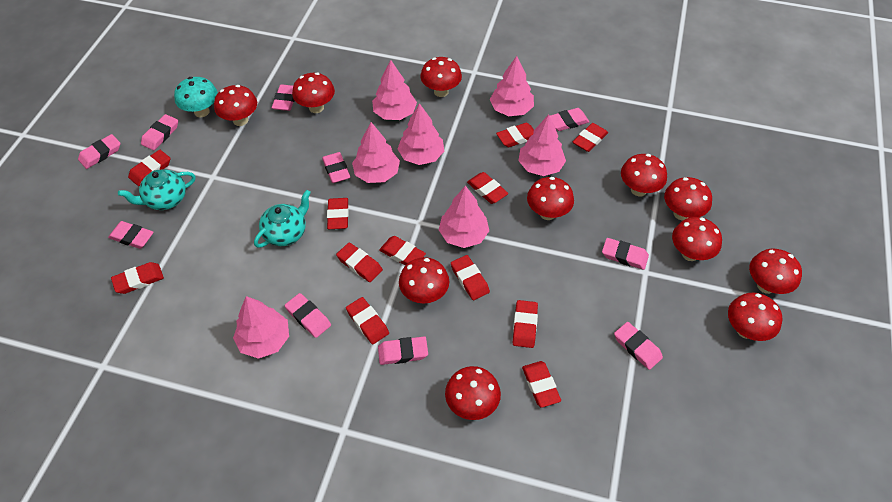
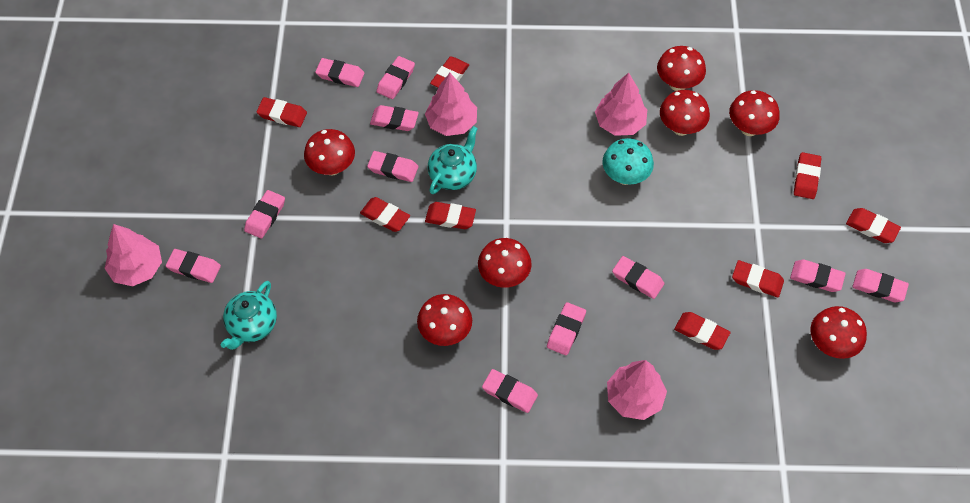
pink eraser: [78,134,120,169] [108,221,154,249] [141,114,178,150] [272,85,295,111] [285,293,331,338] [322,152,350,183] [378,337,428,365] [550,108,589,131] [602,238,649,270] [614,322,663,370] = 10 -> [166,249,221,283] [244,190,285,239] [315,58,364,87] [367,151,418,182] [370,105,419,131] [376,56,415,99] [482,369,538,413] [547,302,586,355] [612,256,664,299] [790,260,846,292] [852,269,909,302] = 11
pink tree: [233,296,289,359] [352,122,400,183] [372,60,417,120] [398,103,444,165] [439,186,489,248] [490,56,534,116] [518,115,566,176] = 7 -> [104,224,162,286] [425,73,477,136] [595,73,647,136] [607,360,667,420] = 4
red eraser: [111,262,164,294] [128,150,171,186] [327,198,349,229] [336,242,383,282] [346,297,389,344] [379,236,426,266] [451,255,490,300] [467,172,508,204] [496,123,534,147] [512,300,538,348] [522,361,561,408] [573,123,608,152] = 12 -> [257,97,307,127] [360,197,410,232] [425,202,476,229] [430,57,469,88] [674,312,731,350] [732,260,784,297] [794,152,821,199] [846,208,901,243] = 8
red mushroom: [214,85,257,126] [292,73,335,113] [399,257,449,304] [420,57,462,97] [445,366,501,420] [527,177,574,220] [621,154,667,196] [664,177,712,220] [672,217,722,261] [728,293,782,341] [749,249,802,294] = 11 -> [304,129,355,176] [417,294,472,346] [478,238,532,288] [657,46,706,91] [660,90,710,136] [729,90,780,136] [810,306,867,359] = 7

